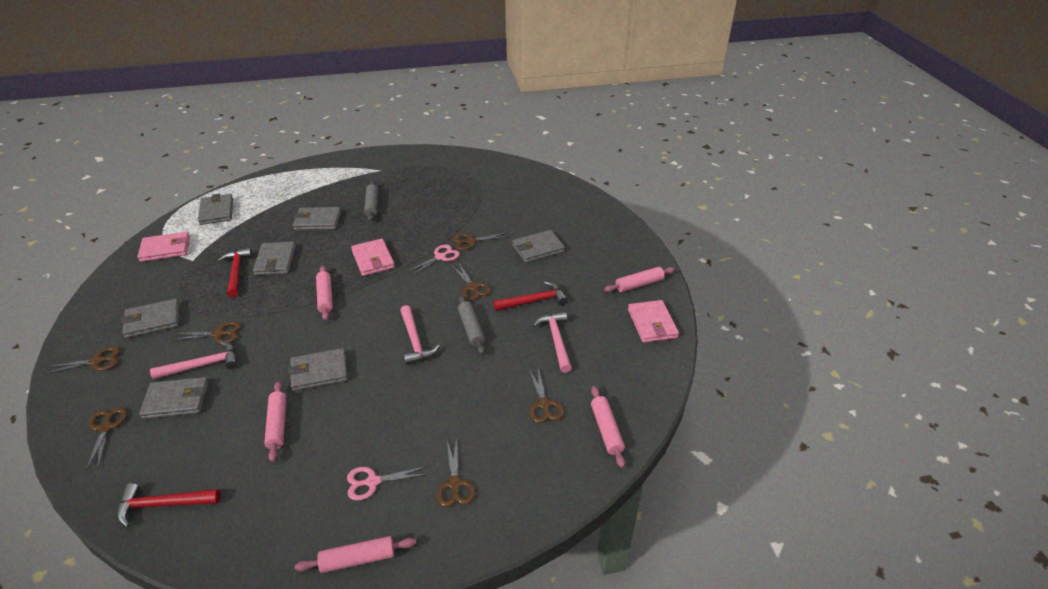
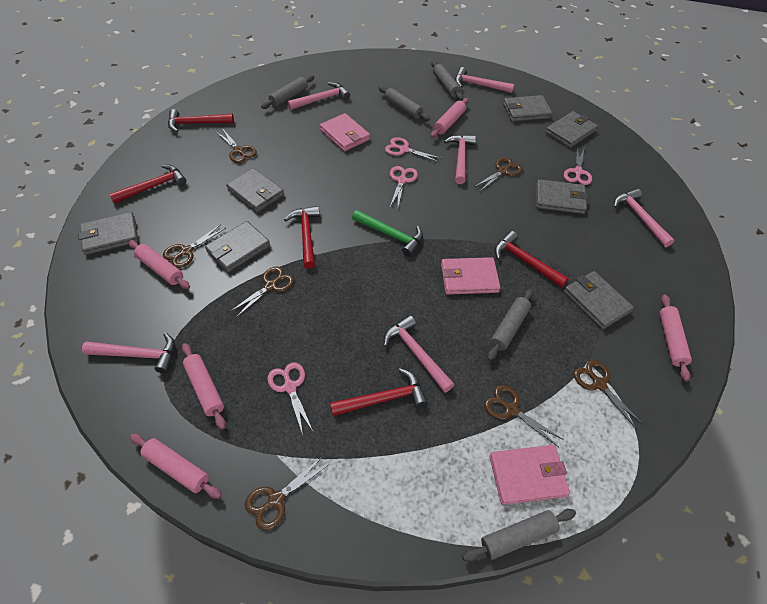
green hammer: none = 0 -> [352,210,423,256] = 1
grey rolling pin: [364,181,378,222] [458,295,485,355] = 2 -> [261,75,314,109] [379,86,430,121] [431,61,463,101] [462,509,576,562] [487,289,533,361] = 5
pink hammer: [150,341,238,380] [400,305,440,365] [533,312,572,373] = 3 -> [82,333,175,374] [287,82,350,110] [384,315,454,393] [444,135,476,184] [455,67,514,93] [614,189,674,247] = 6
pink scissors: [347,466,428,501] [406,245,460,276] = 2 -> [267,362,313,435] [385,137,442,162] [390,166,418,207] [564,148,592,185] = 4
red hammer: [117,483,221,527] [217,248,252,298] [493,281,568,311] = 3 -> [109,165,186,204] [168,109,234,132] [284,206,320,269] [330,368,428,416] [495,231,569,288] = 5

